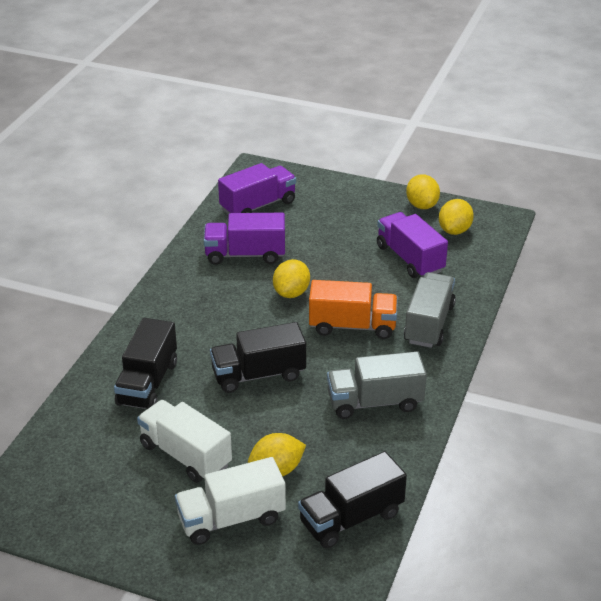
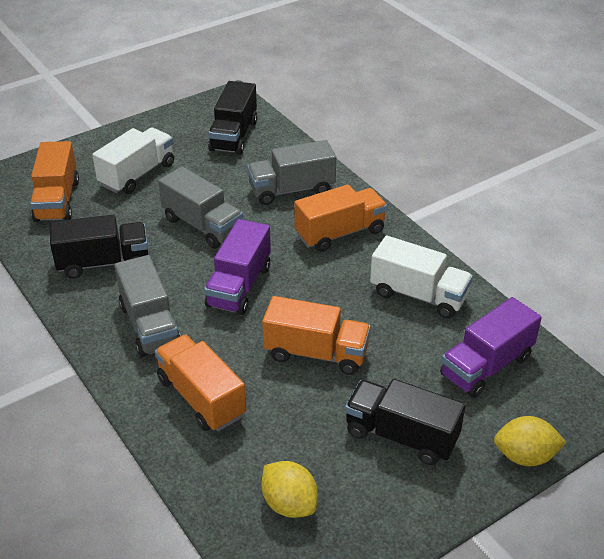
grey truck: [327,351,427,419] [404,272,456,348] = 2 -> [114,255,181,357] [158,167,243,249] [247,140,336,205] = 3
orange truck: [309,280,398,339] = 1 -> [30,141,79,222] [155,335,246,431] [262,296,371,375] [294,184,387,252] = 4
purple truck: [204,213,285,265] [218,163,296,215] [377,212,448,278] = 3 -> [204,219,271,315] [440,297,542,398] = 2
yellow lemon: [248,433,306,476] [273,259,310,298] [406,174,440,209] [439,199,474,235] = 4 -> [261,461,318,518] [494,416,566,466] = 2

